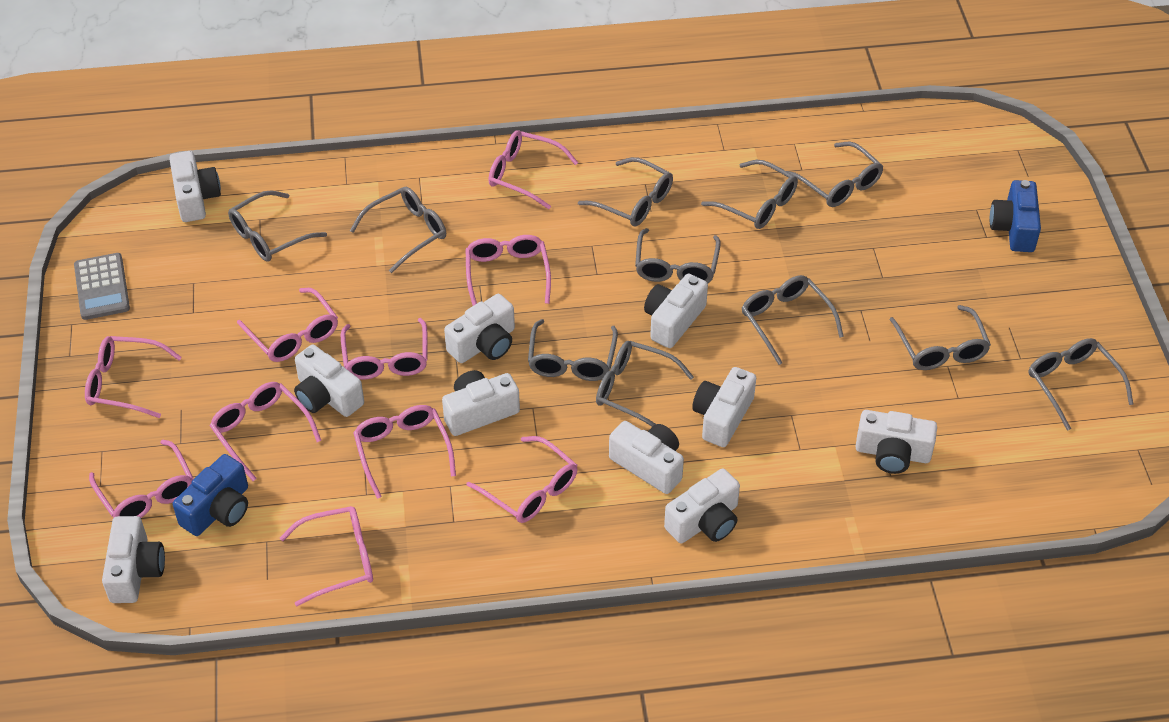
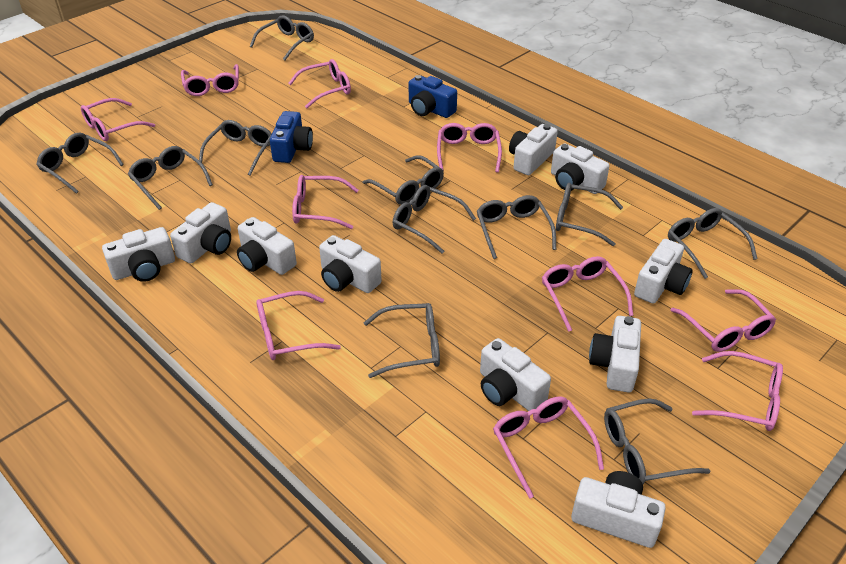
grey calculator: [74,253,130,320] = 1 -> none = 0

